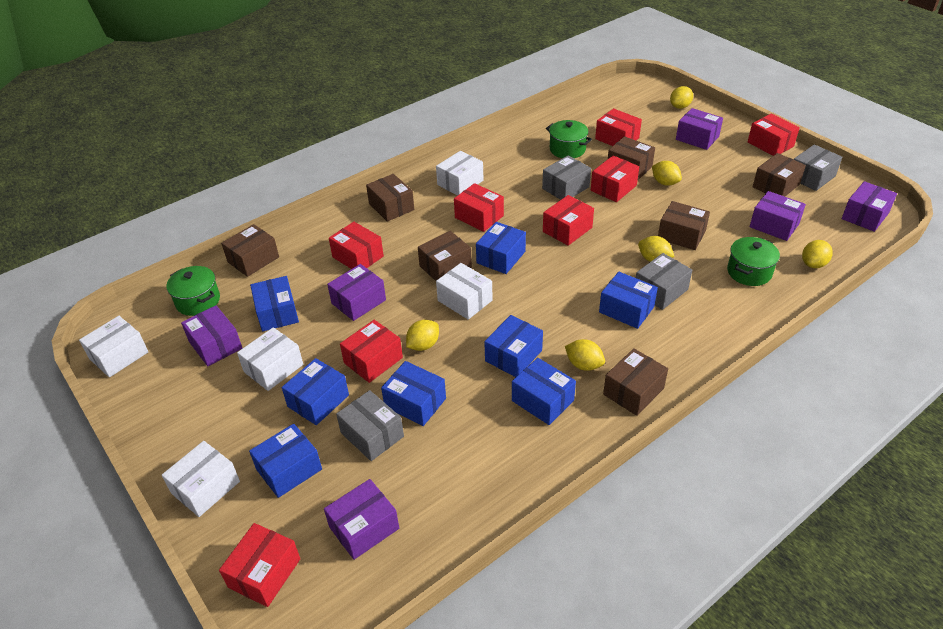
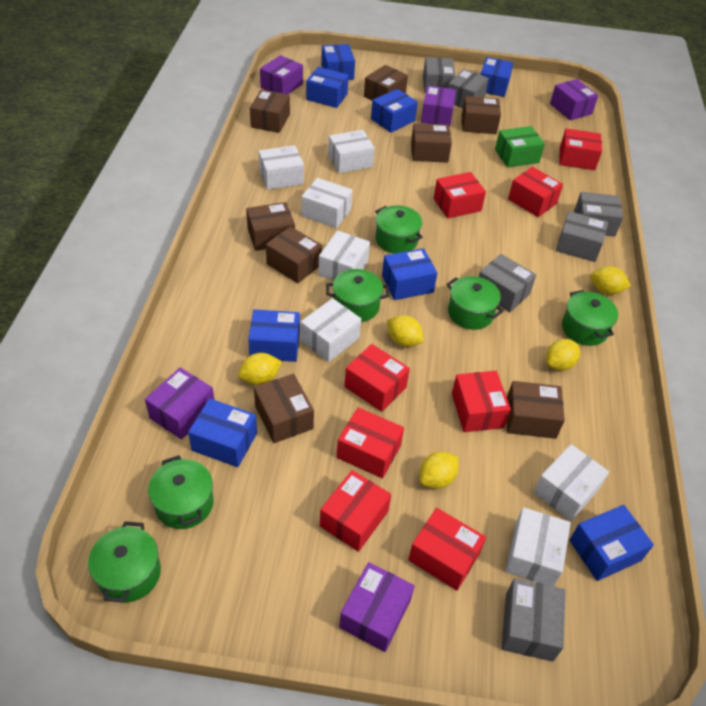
brown box: [221,224,279,277] [366,174,414,222] [418,231,472,281] [603,348,668,416] [608,136,655,180] [658,201,710,250] [753,153,806,197] = 7 -> [246,202,295,251] [250,89,290,133] [254,374,314,443] [266,226,322,283] [364,65,408,100] [411,123,452,163] [462,96,501,134] [507,381,565,439] = 8
green box: none = 0 -> [495,126,545,168] = 1
green pot: [166,266,220,316] [546,120,592,158] [727,237,780,286] = 3 -> [88,522,161,603] [148,455,214,529] [326,269,389,322] [375,205,423,254] [446,276,504,330] [562,290,618,346] = 6
grey box: [336,390,404,461] [542,155,591,200] [636,253,692,310] [794,144,842,191] = 4 -> [423,57,455,93] [448,69,489,108] [479,254,536,313] [501,578,566,662] [556,211,608,262] [574,192,623,237] = 6
purple box: [181,305,242,366] [324,479,399,560] [327,264,386,321] [676,108,723,150] [750,191,806,241] [842,181,897,232] = 6 -> [145,367,214,439] [260,55,303,94] [339,562,415,652] [421,85,456,127] [550,79,598,121] = 5
white box: [79,316,148,377] [161,441,240,517] [237,327,303,391] [436,151,483,196] [436,263,493,320] = 5 -> [259,145,304,190] [300,298,361,362] [302,178,352,228] [318,230,370,281] [328,130,375,173] [505,507,571,587] [534,444,609,521] = 7
yellow lemon: [406,320,439,351] [565,339,605,371] [638,236,675,262] [652,161,682,186] [670,86,693,109] [802,240,833,268] = 6 -> [238,353,282,385] [387,315,424,347] [419,452,459,489] [546,339,580,371] [590,266,631,294] = 5

